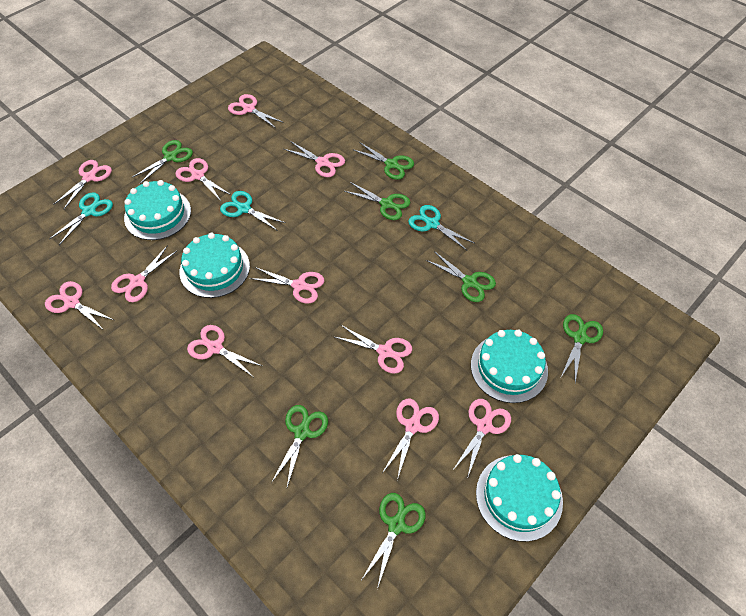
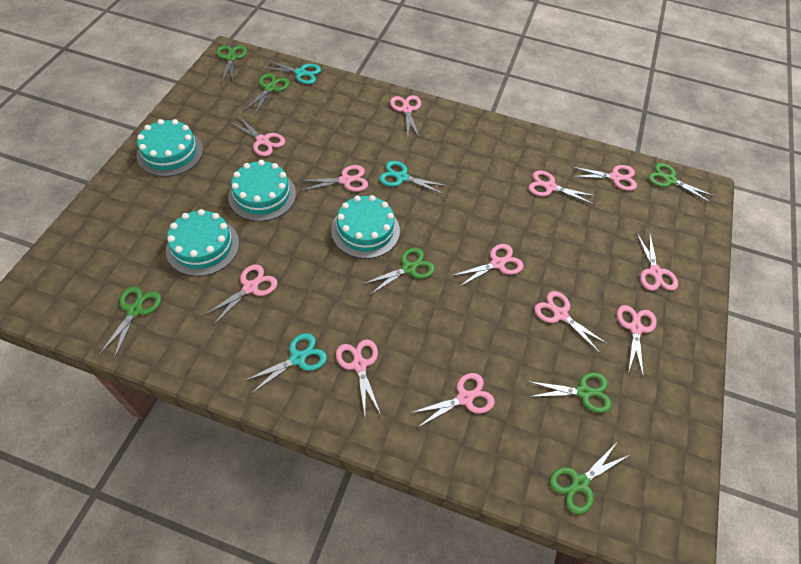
pink scissors: [45,281,114,329] [53,160,112,209] [111,245,177,302] [175,158,231,201] [187,325,262,377] [228,94,284,128] [250,267,324,304] [284,141,345,177] [335,325,412,374] [382,399,439,480] [452,399,511,479] = 11 -> [203,264,278,325] [229,117,285,156] [299,165,368,192] [336,339,381,416] [390,95,421,139] [411,373,495,428] [452,244,524,287] [529,170,595,204] [534,291,607,353] [572,165,637,191] [617,305,657,376] [636,232,678,291] = 12

